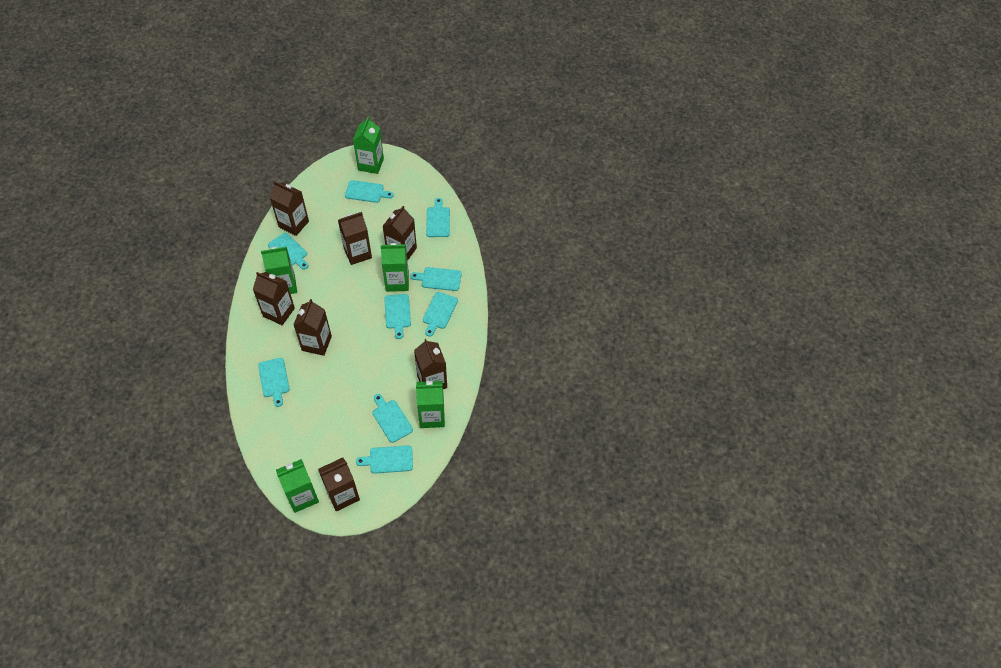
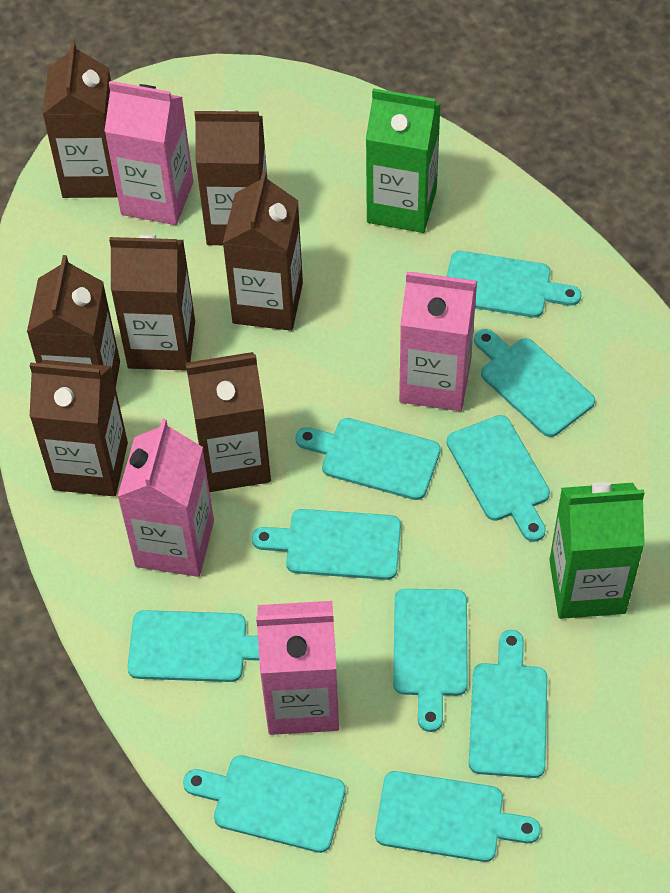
green carton: [261,247,297,294] [276,459,319,513] [353,117,384,174] [381,243,409,292] [416,381,445,428] = 5 -> [366,88,441,233] [549,482,645,619] = 2
pink carton: none = 0 -> [104,81,193,225] [117,419,214,577] [256,601,339,735] [399,272,477,411] = 4
turquoise cutting board: [258,358,290,407] [268,233,308,270] [345,180,394,203] [356,445,413,474] [372,394,413,443] [384,294,411,339] [410,267,462,291] [423,292,458,337] [426,198,450,237] = 9 -> [127,610,259,682] [183,755,346,853] [252,509,401,580] [295,418,441,500] [375,771,541,862] [393,589,468,732] [447,251,581,318] [447,415,550,542] [469,630,548,778] [474,329,595,437] = 10

